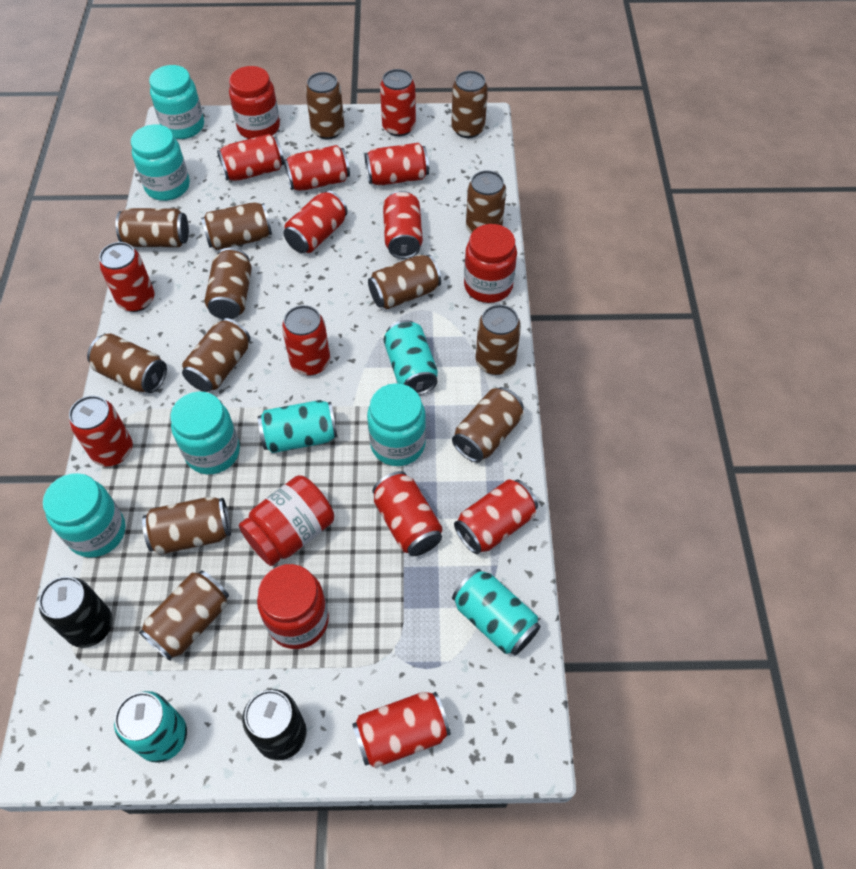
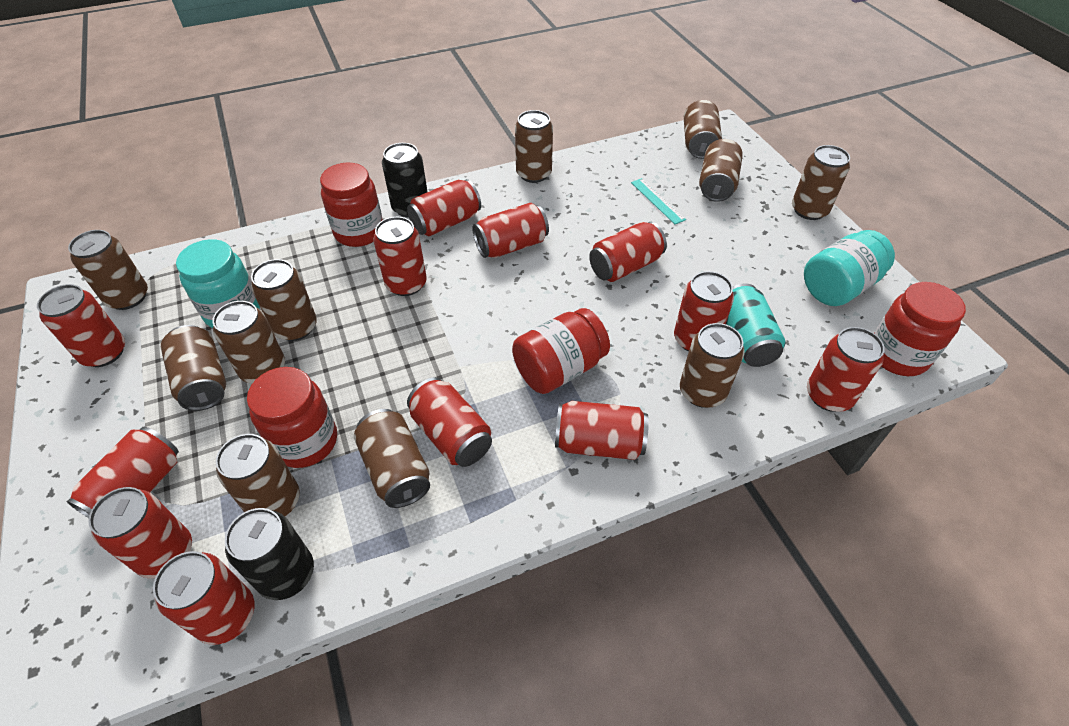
brown can: [87,333,167,393] [116,208,189,247] [139,570,229,661] [142,496,231,555] [182,318,250,392] [201,202,272,250] [204,248,252,319] [305,72,344,139] [368,254,441,309] [451,71,488,138] [452,387,524,463] [466,170,506,233] [475,305,521,375] = 13 -> [68,230,148,310] [161,325,226,411] [212,301,285,384] [216,434,300,516] [251,259,317,341] [354,409,430,508] [515,110,553,183] [680,323,745,408] [684,100,722,159] [699,139,743,202] [792,145,850,220] = 11
turquoise can: [114,691,187,763] [258,400,338,453] [383,320,438,395] [452,569,541,655] = 4 -> [726,283,786,367] = 1
turquoise jar: [43,473,125,558] [131,124,190,201] [149,65,204,139] [170,391,240,474] [367,383,426,466] = 5 -> [176,239,260,328] [804,230,895,306] = 2
turquoise ruler: none = 0 -> [631,178,686,224] = 1

